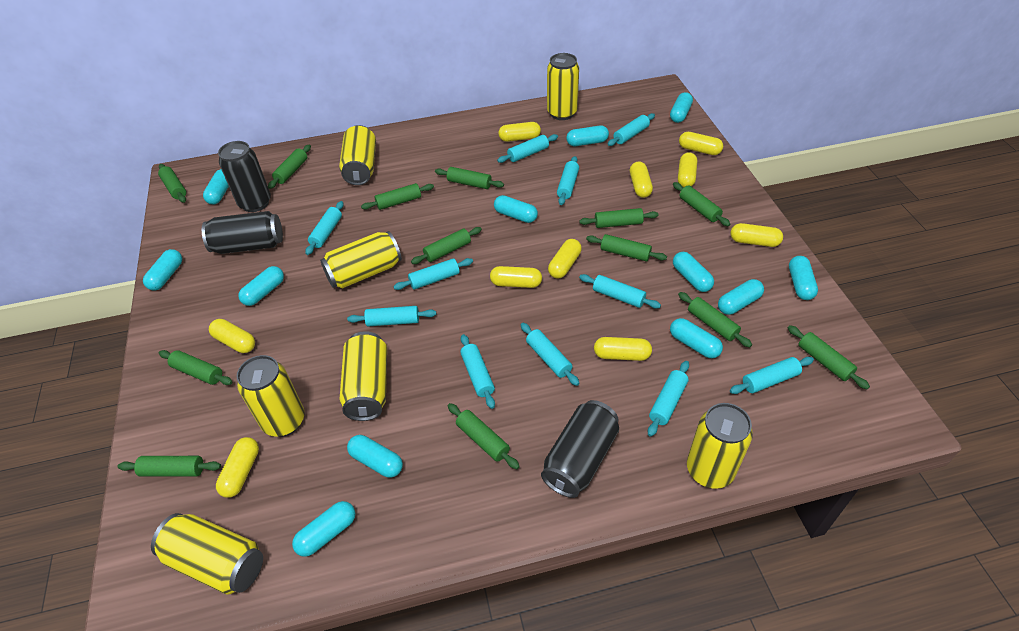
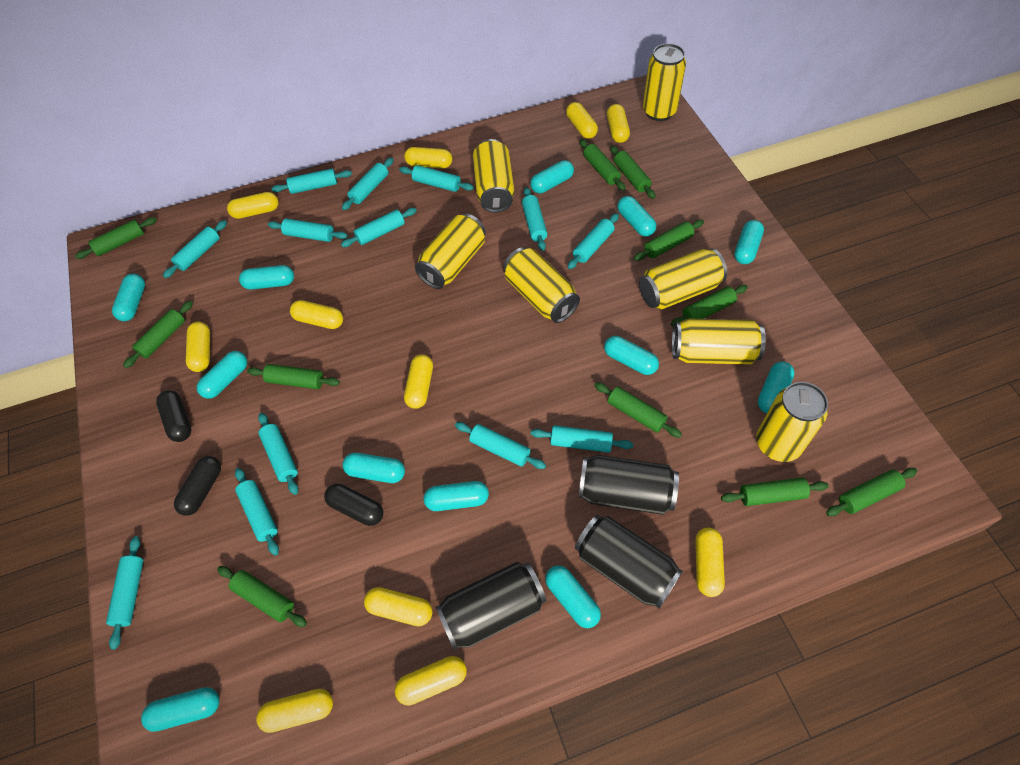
black capsule: none = 0 -> [156,390,191,442] [174,456,221,516] [324,484,384,526] = 3
green rolling pin: [118,456,221,477] [158,164,186,203] [159,350,233,385] [268,145,311,189] [361,183,434,210] [411,227,482,264] [435,167,504,189] [448,403,520,469] [579,208,659,228] [586,234,667,261] [673,182,730,226] [678,292,752,347] [788,325,870,389] = 13 -> [75,217,157,259] [123,301,193,368] [217,566,307,627] [247,364,340,389] [579,139,626,191] [594,382,682,438] [610,146,656,199] [634,220,704,261] [671,285,748,327] [721,478,829,506] [826,468,917,516] = 11
turquoise rolling pin: [305,201,344,255] [347,306,436,327] [393,258,473,290] [460,334,495,409] [497,134,558,163] [521,323,579,386] [557,156,579,205] [579,274,661,309] [608,113,655,146] [648,361,689,437] [730,357,814,394] = 11 -> [106,536,143,650] [163,220,227,278] [235,468,279,556] [258,413,298,495] [268,219,348,242] [271,169,352,194] [341,208,417,247] [342,158,394,210] [399,165,474,192] [455,422,546,469] [522,187,547,251] [531,425,633,453] [567,213,619,269] = 13
yellow capsule: [209,319,255,353] [216,437,259,498] [490,266,542,288] [499,122,541,142] [548,239,582,279] [594,337,652,361] [630,161,653,198] [678,152,697,187] [679,132,723,155] [730,223,783,247] = 10 -> [186,322,210,372] [227,192,279,219] [256,689,333,733] [290,300,343,329] [364,587,433,626] [395,656,467,705] [404,147,452,168] [404,354,433,409] [566,102,598,139] [607,104,630,143] [695,527,725,597] = 11

